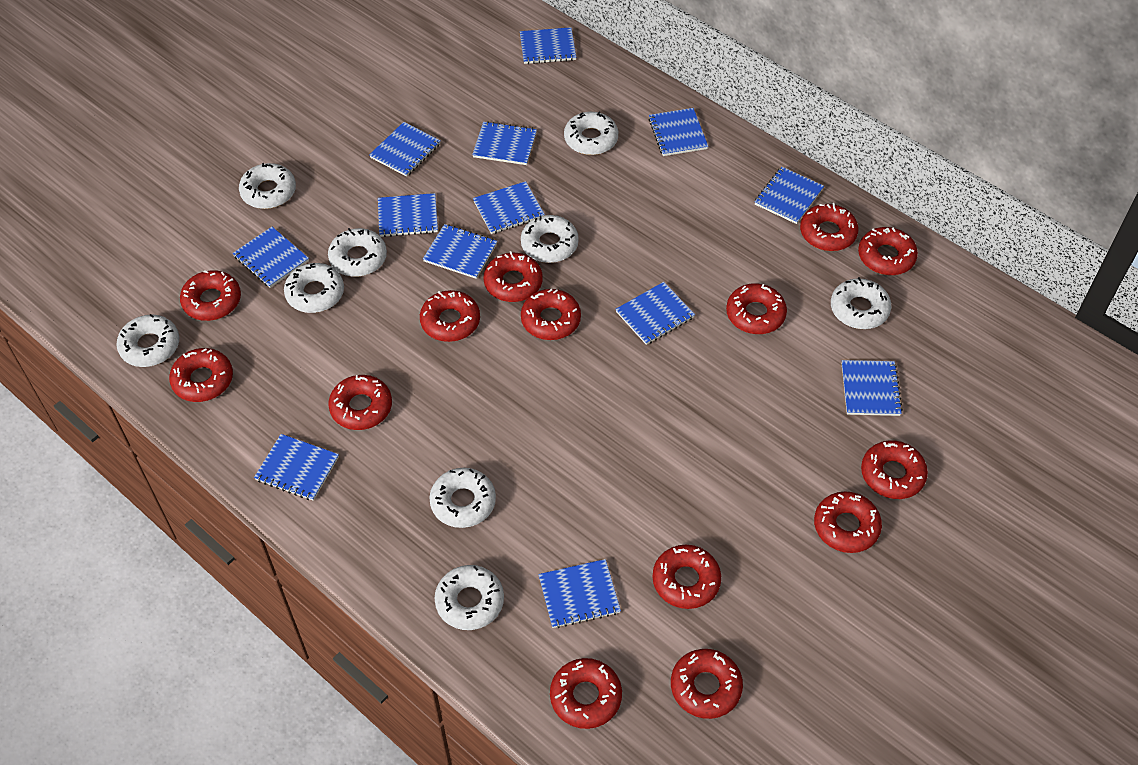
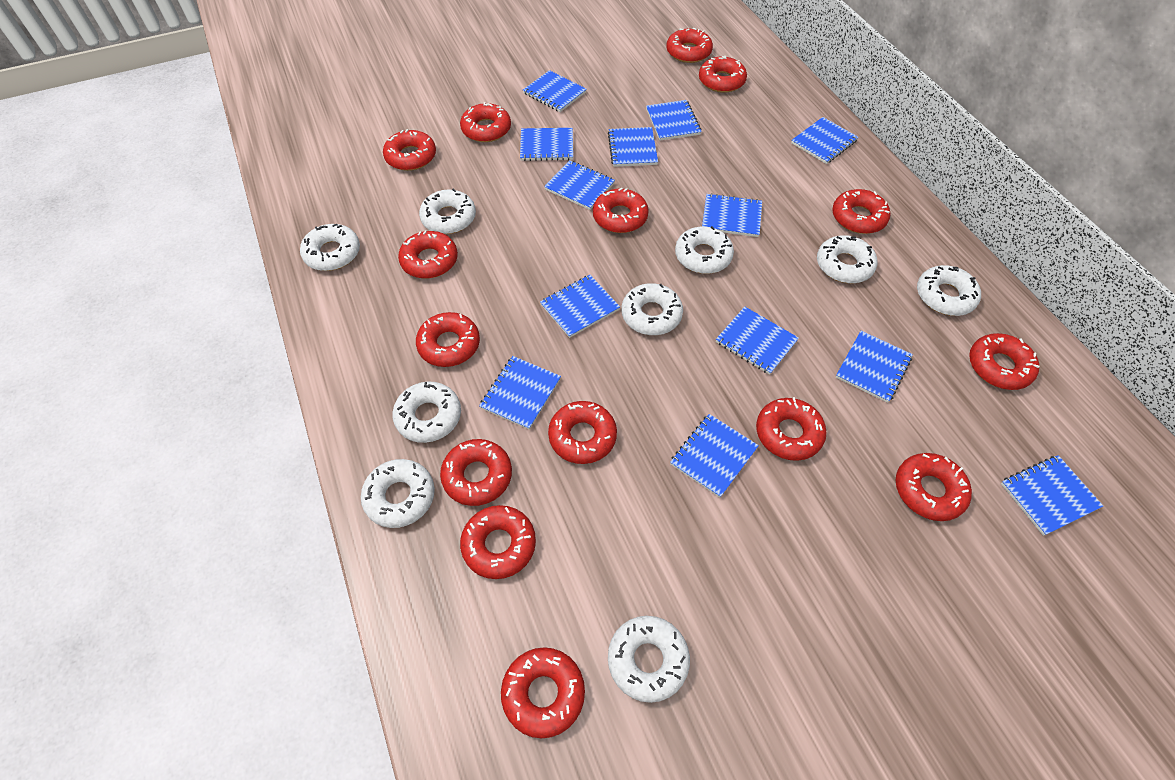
red donut: [169,348,233,402] [180,270,241,321] [328,375,392,430] [420,290,480,342] [483,251,543,302] [521,289,581,340] [550,658,622,729] [652,545,721,609] [671,649,743,719] [726,283,787,334] [800,203,858,251] [814,492,882,553] [858,227,918,275] [861,440,928,499] = 14 -> [383,129,436,171] [398,230,458,279] [416,312,480,367] [440,439,512,506] [460,102,511,142] [460,505,536,579] [501,647,585,738] [548,401,617,464] [593,188,649,233] [666,27,713,63] [699,56,747,93] [756,397,827,461] [832,189,891,234] [896,453,972,521] [969,333,1039,390] = 15

